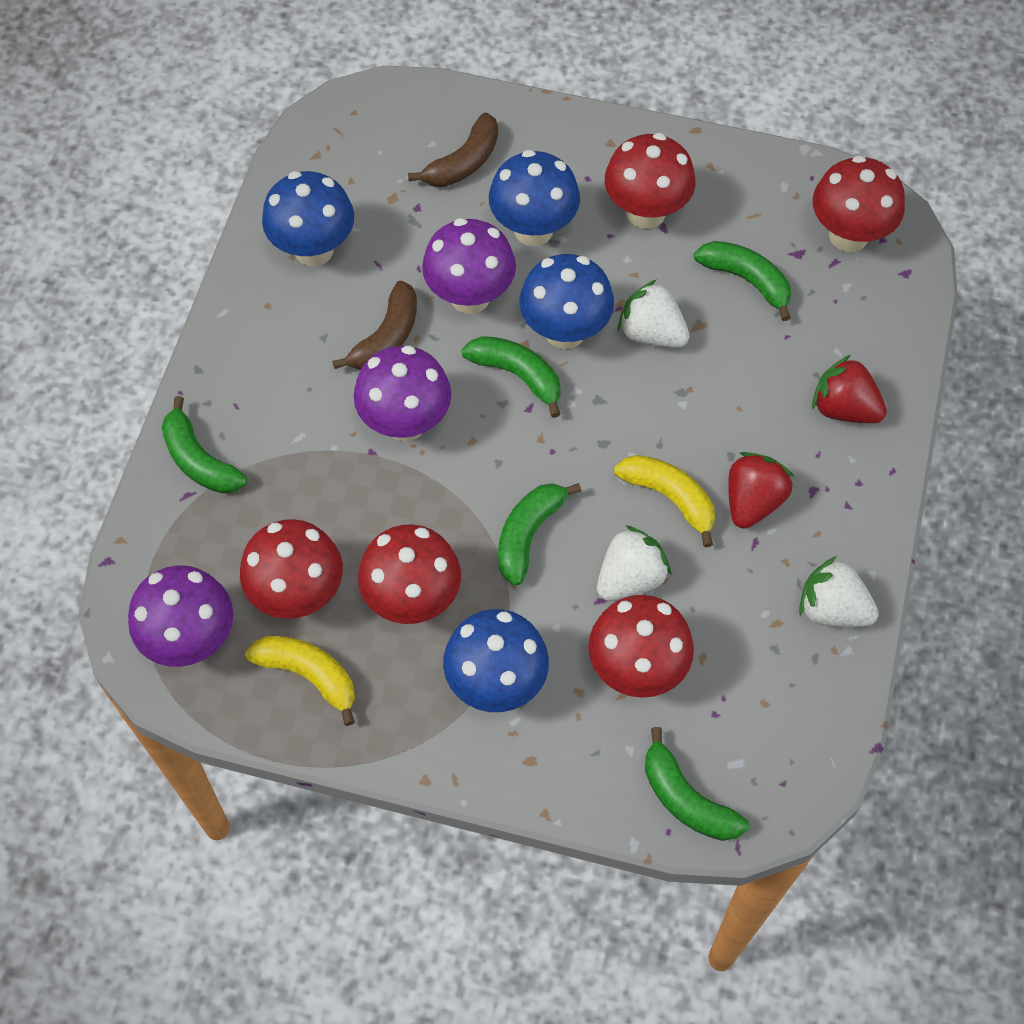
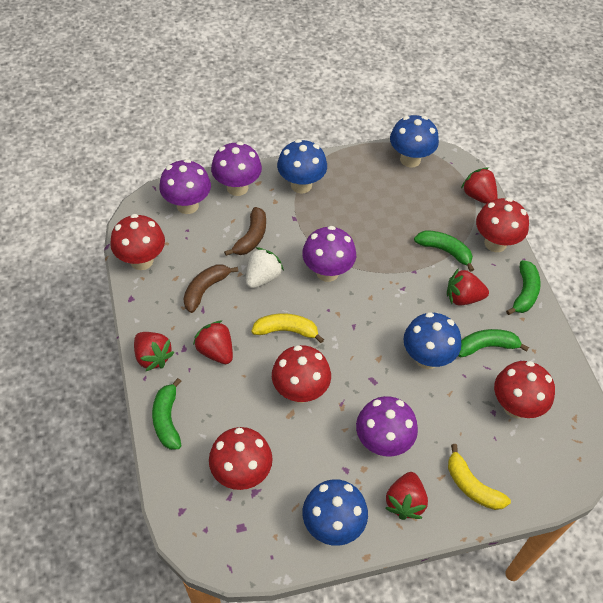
green banana: [162,396,247,494] [462,336,561,418] [498,483,581,585] [645,727,749,841] [694,241,791,321] = 5 -> [152,378,182,450] [414,230,474,272] [458,329,529,357] [506,260,541,315] = 4
purple mushroom: [128,565,233,667] [354,346,451,442] [422,218,516,314] = 3 -> [159,159,211,214] [211,142,262,196] [302,226,356,282] [356,396,418,457] = 4
red strawberry: [728,452,794,529] [812,355,887,423] = 2 -> [134,332,175,371] [193,320,233,364] [385,472,428,520] [447,268,489,306] [461,167,498,204] = 5
white strawberry: [597,525,671,601] [618,279,690,348] [799,556,879,627] = 3 -> [246,247,284,288] = 1

